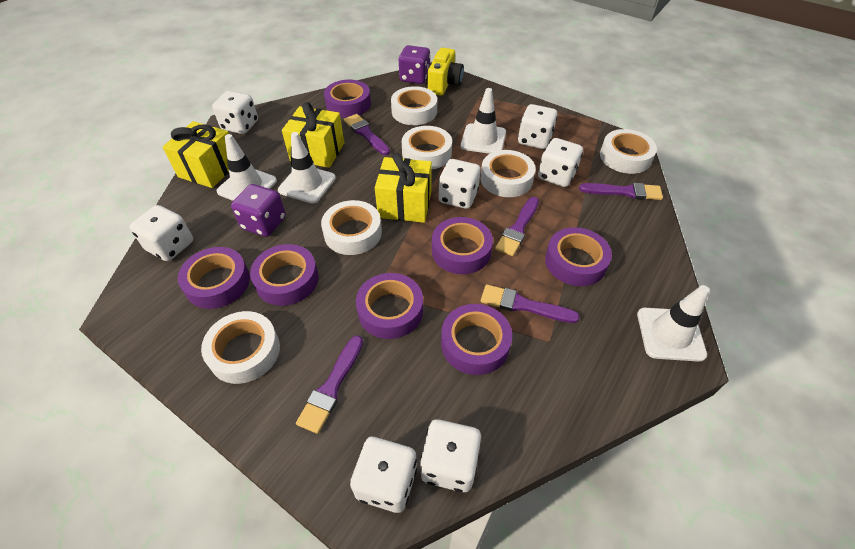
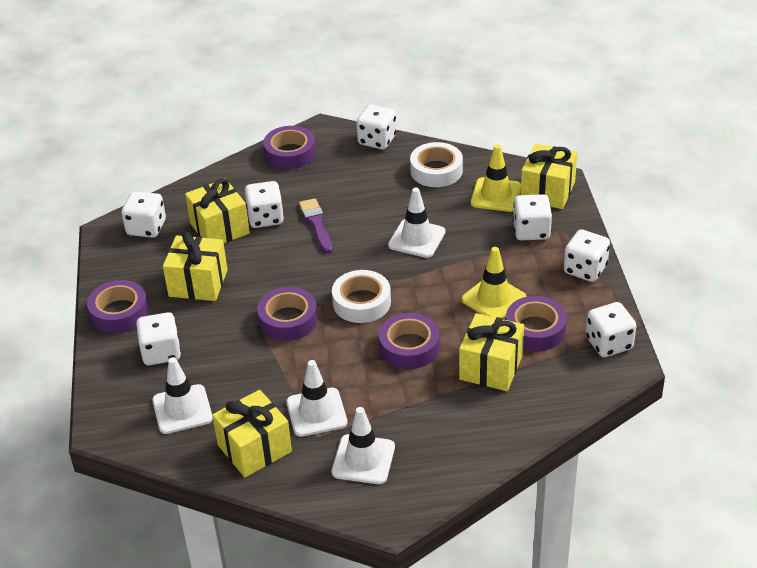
purple brush: [296,335,363,434] [344,114,390,155] [481,284,580,323] [495,197,539,256] [579,183,663,200] = 5 -> [299,198,332,253] = 1
purple dice: [231,184,286,237] [399,45,430,84] = 2 -> none = 0
purple tape: [178,247,250,309] [250,244,319,306] [324,80,371,118] [356,273,423,339] [432,217,493,274] [441,304,512,375] [545,227,612,286] = 7 -> [87,280,149,333] [257,287,318,341] [263,126,316,169] [379,313,440,369] [506,296,567,351] = 5
white tape: [201,311,280,384] [321,200,382,255] [391,86,437,125] [402,126,452,169] [481,150,536,197] [600,129,657,174] = 6 -> [332,270,391,323] [410,142,463,187] = 2
yellow camera: [428,48,464,96] = 1 -> none = 0
yellow gift: [163,121,229,188] [282,102,344,168] [375,153,432,223] = 3 -> [163,232,228,301] [185,178,250,243] [212,390,292,477] [459,313,524,391] [521,143,577,209] = 5
yellow traffic cone: none = 0 -> [462,247,526,318] [471,144,521,212] = 2

